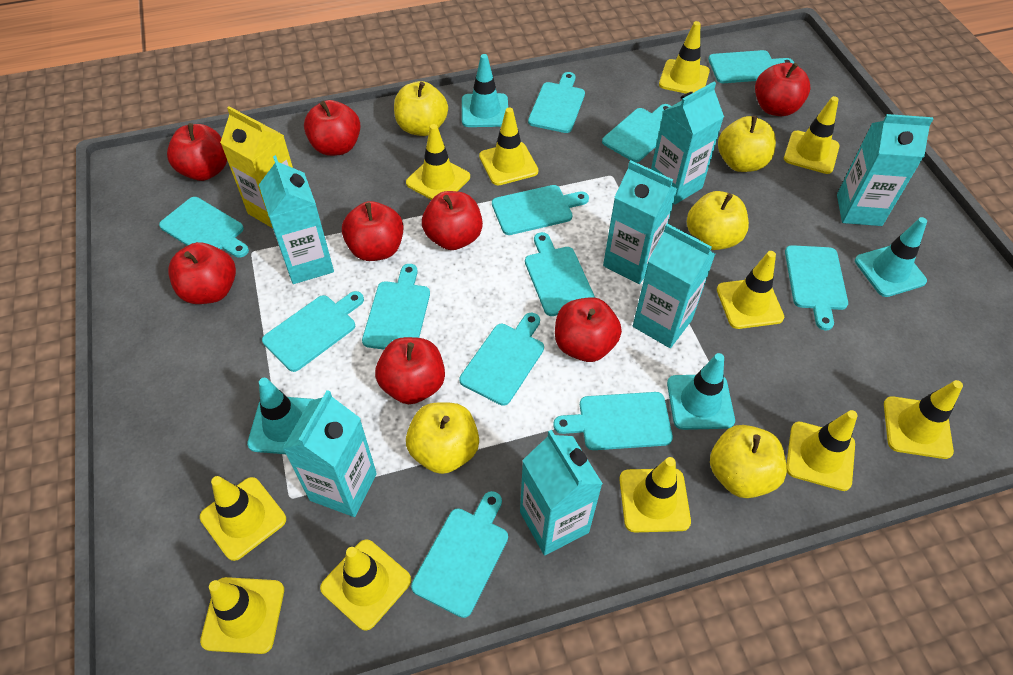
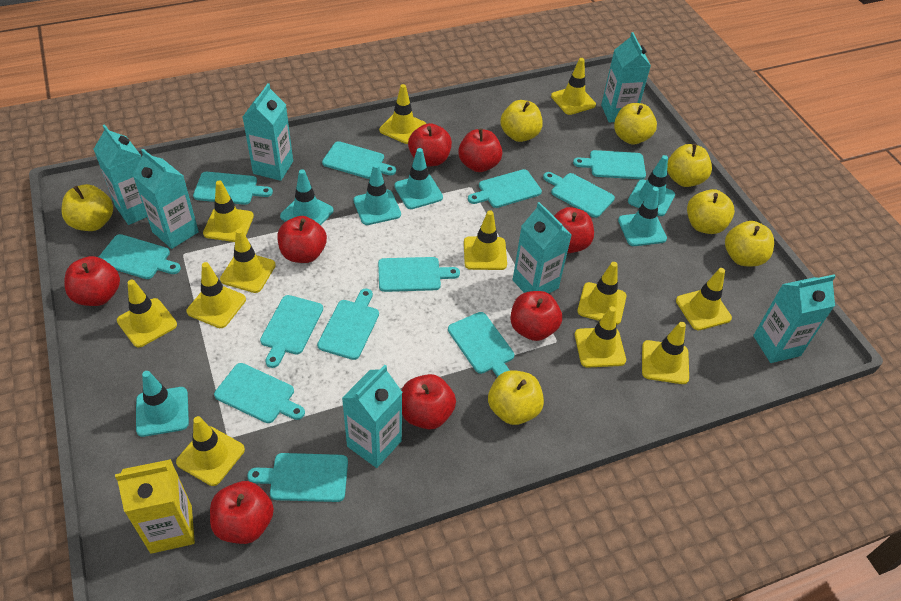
turquoise traffic cone: [247,378,315,454] [462,54,508,127] [667,353,735,430] [855,217,927,297] = 4 -> [136,371,189,437] [280,169,334,225] [353,164,401,225] [394,148,443,209] [618,187,667,246] [628,155,675,216] = 6
yellow apple: [394,81,448,136] [406,402,479,474] [687,191,749,250] [710,425,787,498] [718,116,776,172] = 5 -> [61,184,113,231] [488,370,544,425] [500,100,543,142] [614,103,657,144] [667,144,712,187] [687,189,735,234] [725,221,774,266] = 7
yellow traffic cone: [200,476,286,561] [200,577,284,654] [320,539,411,631] [406,124,470,200] [479,108,538,185] [619,457,691,532] [659,21,710,94] [717,251,784,329] [784,96,840,174] [786,410,858,491] [884,380,963,459] = 11 -> [117,280,177,347] [176,416,245,486] [187,262,246,328] [203,181,254,242] [220,229,276,293] [379,84,426,144] [464,210,507,270] [551,58,596,115] [575,306,626,368] [577,262,626,325] [642,322,689,384] [676,268,732,330] = 12

